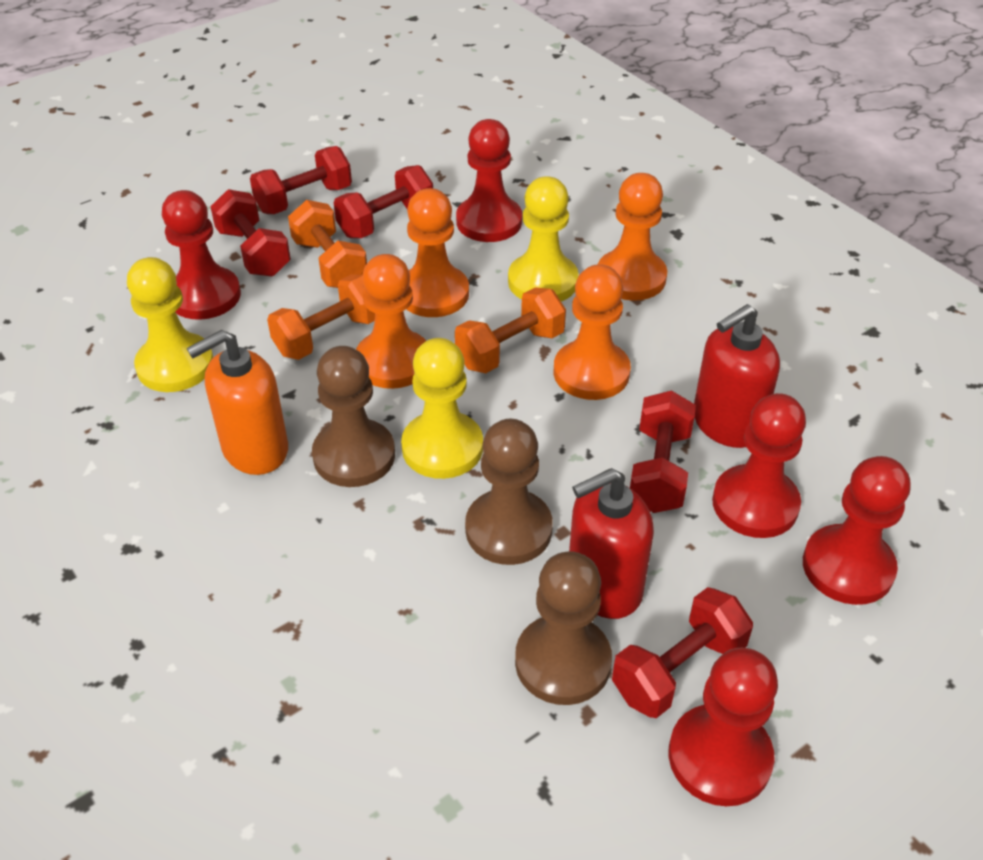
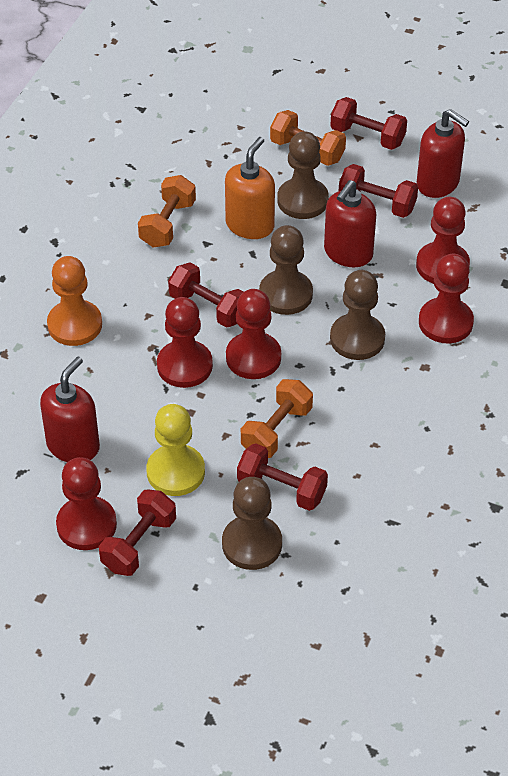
brown pawn: [312,346,395,487] [465,419,553,565] [515,551,612,705] = 3 -> [222,477,282,570] [259,225,313,315] [277,131,329,219] [330,270,385,360] = 4
orange pawn: [356,254,426,389] [406,188,469,317] [554,264,631,400] [598,173,667,301] = 4 -> [47,256,102,346] = 1
red soap dispenser: [569,468,654,619] [694,304,780,448] = 2 -> [40,357,100,462] [324,180,376,267] [417,109,469,198] = 3
yellow pawn: [127,257,213,392] [401,338,483,479] [508,176,579,302] = 3 -> [146,404,205,496] = 1

